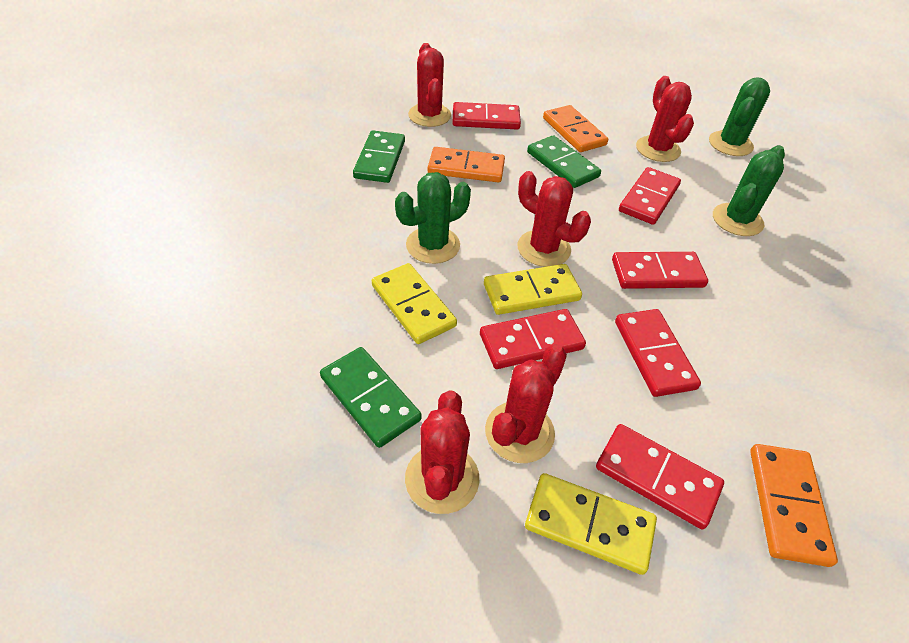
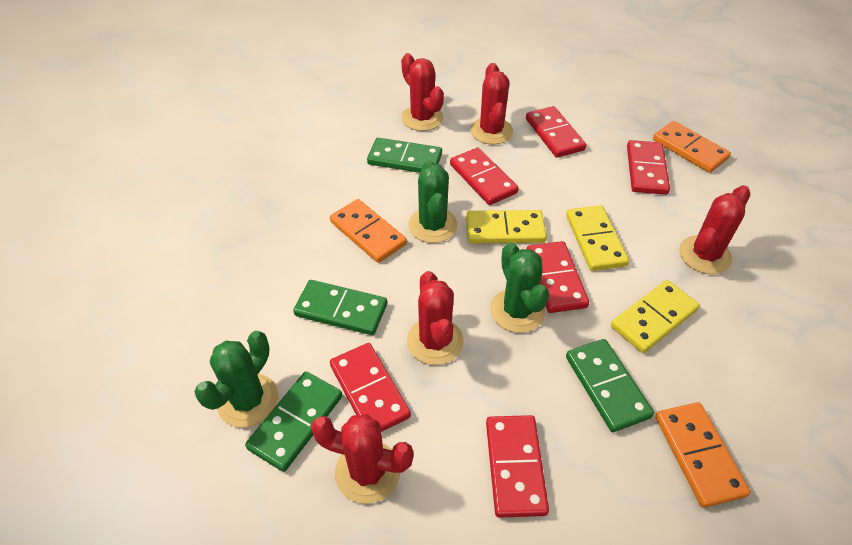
green domino: [320,347,422,448] [353,130,405,183] [527,135,601,188] = 3 -> [245,371,342,472] [293,280,387,335] [367,138,442,173] [566,339,654,432] = 4

